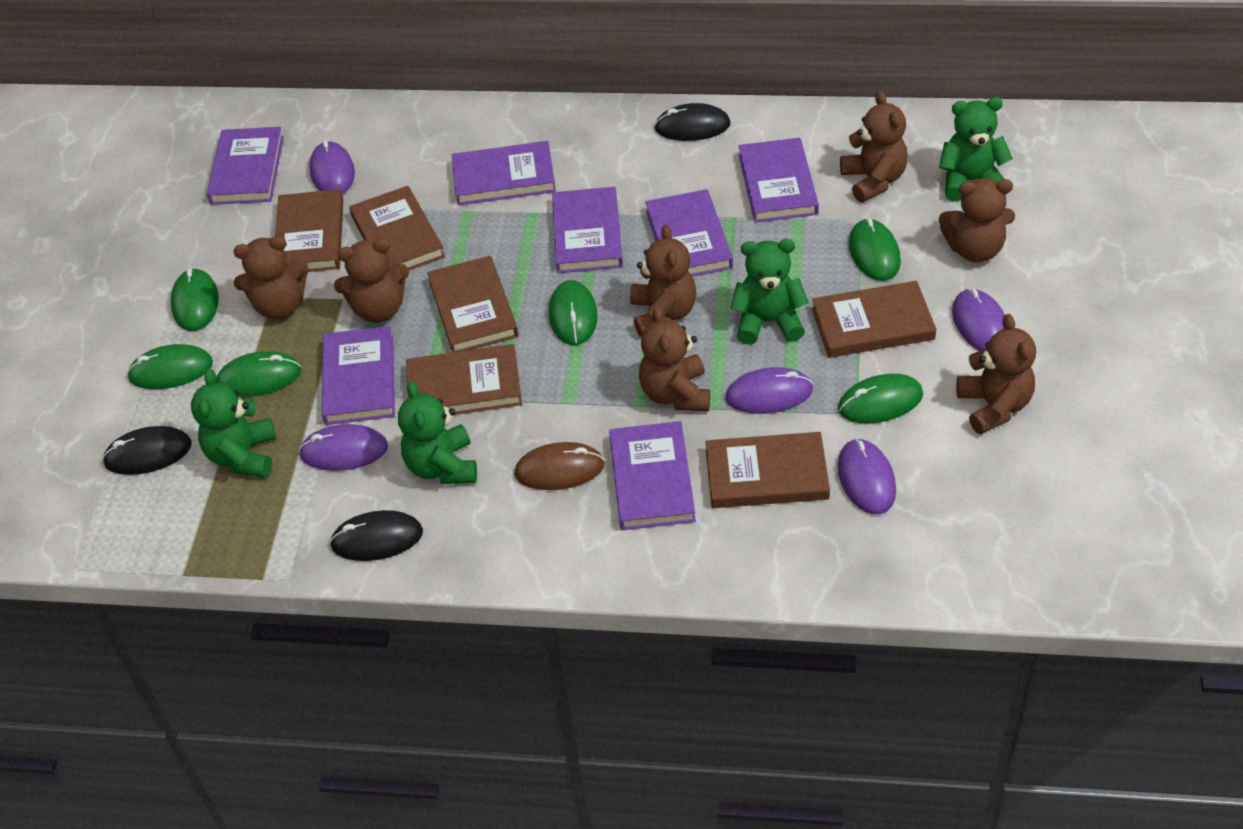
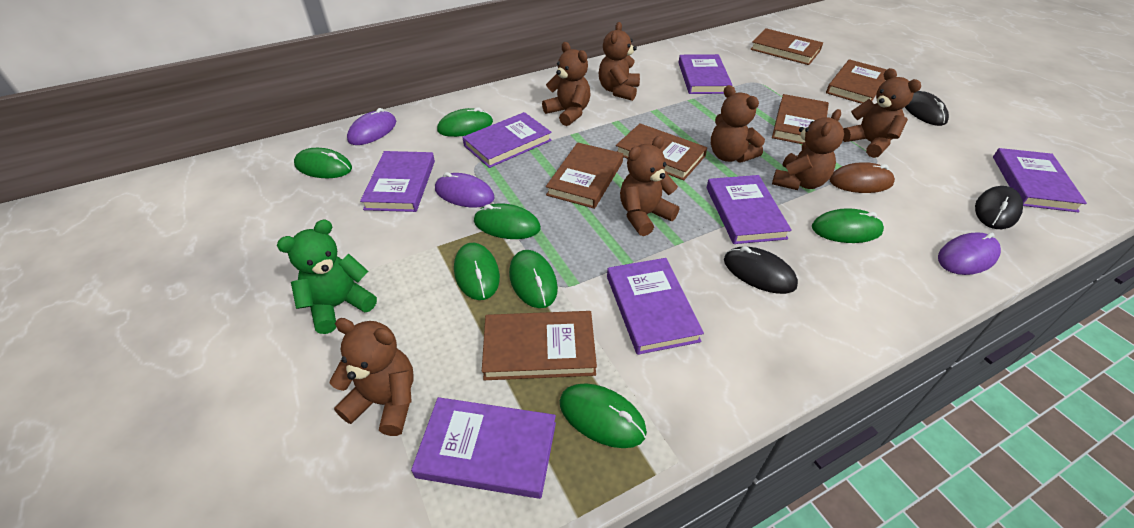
green mouse: [127,344,213,389] [171,268,219,331] [216,351,301,397] [549,280,598,345] [838,374,923,424] [849,218,901,281] = 6 -> [294,148,352,178] [437,107,493,137] [454,243,500,300] [474,203,541,239] [509,250,558,308] [560,383,647,448] [812,208,884,243] = 7
green teddy bear: [191,369,276,478] [398,381,477,484] [730,239,809,345] [939,97,1013,202] = 4 -> [277,220,377,334] = 1
purple mouse: [298,424,388,471] [309,140,355,194] [726,367,813,414] [838,438,896,514] [952,289,1005,351] = 5 -> [347,108,396,145] [435,172,494,207] [938,232,1001,275] = 3

